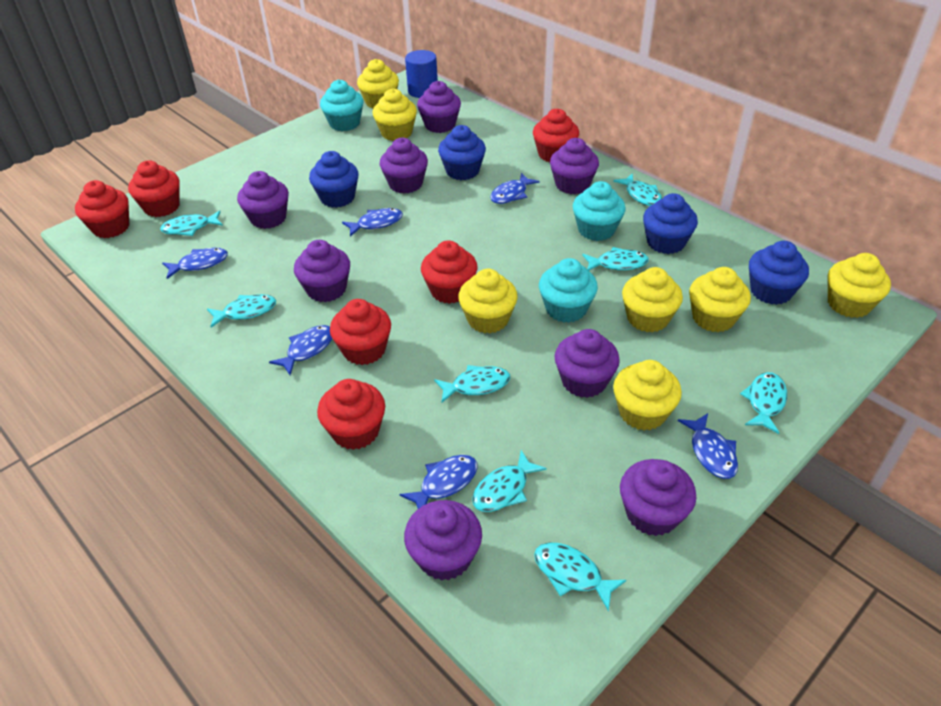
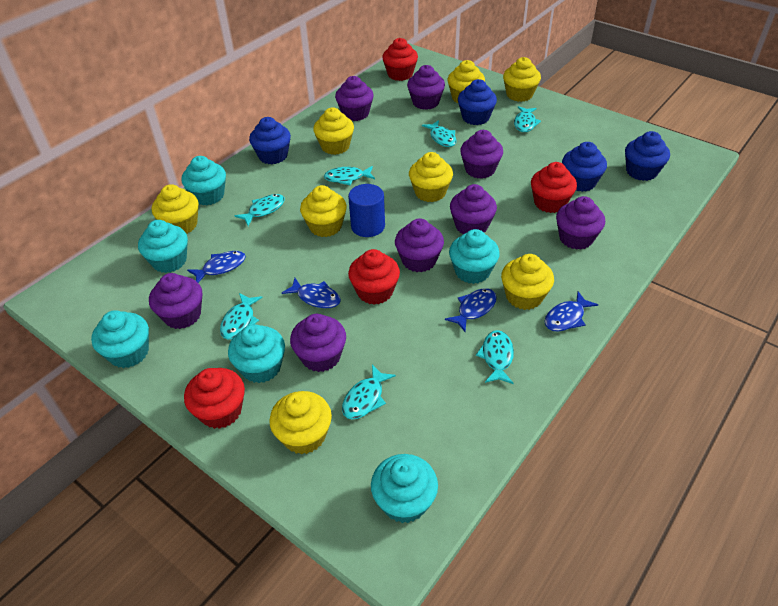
blue fish: [162,248,228,279] [269,325,332,375] [342,208,403,237] [399,455,478,509] [490,173,540,204] [678,413,738,479] = 6 -> [187,251,246,283] [282,278,341,308] [445,288,497,332] [544,292,598,332] = 4
red cupcake: [75,180,129,238] [128,160,180,217] [317,379,385,450] [330,299,391,365] [421,241,478,304] [533,109,579,162] = 6 -> [184,368,245,429] [348,249,400,305] [382,38,418,81] [531,162,577,213] = 4
turquoise cupcake: [320,80,363,131] [539,258,598,323] [573,181,626,241] = 3 -> [91,310,149,368] [138,220,188,273] [181,156,226,205] [228,324,285,383] [371,454,438,523] [449,229,500,284] = 6
turquoise fish: [160,210,223,236] [207,294,276,328] [434,365,510,403] [472,450,547,512] [534,542,626,611] [582,247,649,271] [613,173,662,206] [740,372,787,434] = 8 -> [220,293,263,340] [235,194,285,226] [324,166,375,185] [342,365,396,419] [422,120,456,147] [476,330,514,384] [514,106,541,132] = 7
yellow cupcake: [357,59,399,109] [373,88,417,141] [458,269,518,334] [613,360,682,430] [622,267,683,333] [689,267,751,332] [828,253,891,318] = 7 -> [152,184,198,234] [269,391,332,455] [300,185,347,237] [313,108,354,155] [409,152,453,202] [448,60,485,103] [501,254,554,310] [503,57,541,102] = 8

